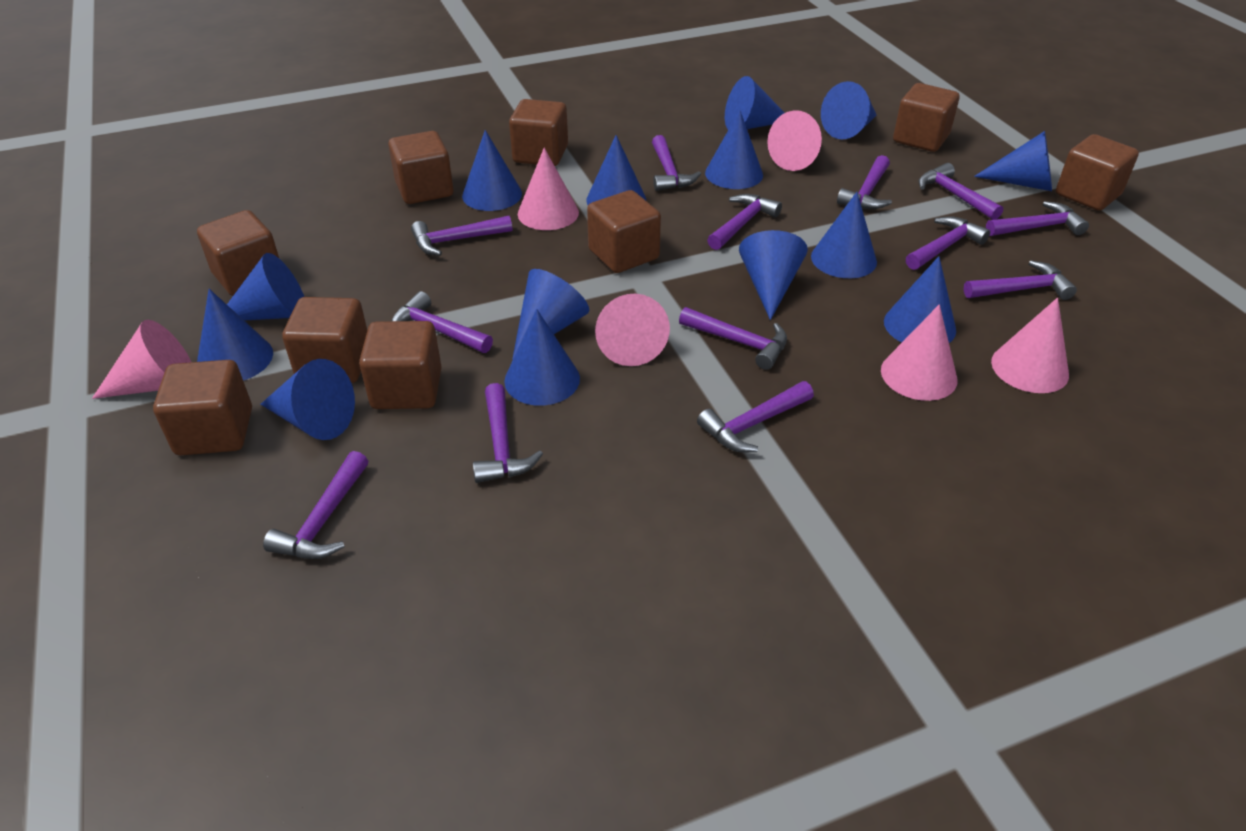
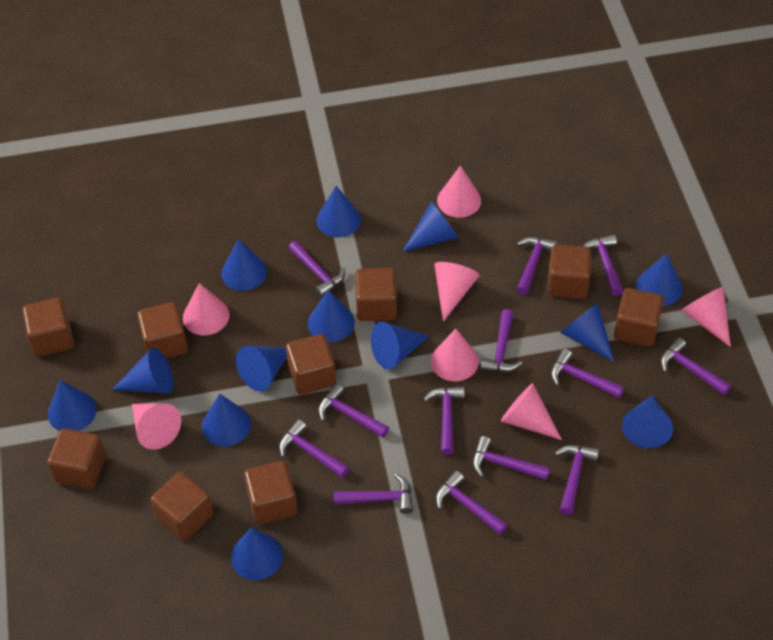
blue cone: [197,289,273,381] [227,253,304,321] [260,359,355,440] [462,130,522,211] [504,309,580,406] [512,269,589,359] [586,135,646,205] [705,110,763,189] [725,76,785,130] [739,230,808,320] [811,192,877,278] [821,81,877,139] [884,256,956,343] [974,131,1052,191] = 14 -> [48,380,97,431] [112,348,174,394] [202,394,251,446] [221,239,267,291] [231,527,283,580] [236,346,287,391] [308,290,355,342] [316,186,361,238] [371,322,430,369] [402,201,459,252] [560,303,614,362] [622,395,673,448] [636,253,683,306] = 13
pink cone: [92,320,191,399] [518,148,579,230] [595,294,670,366] [767,110,822,171] [881,304,958,401] [991,298,1069,393] = 6 -> [132,403,181,450] [183,283,230,335] [431,329,479,381] [434,262,480,322] [437,166,481,218] [501,383,562,440] [681,287,731,347] = 7

